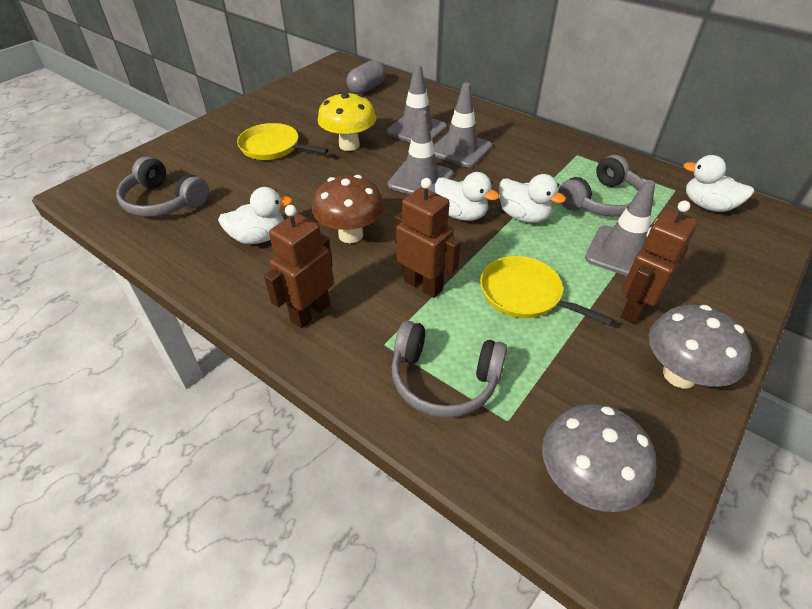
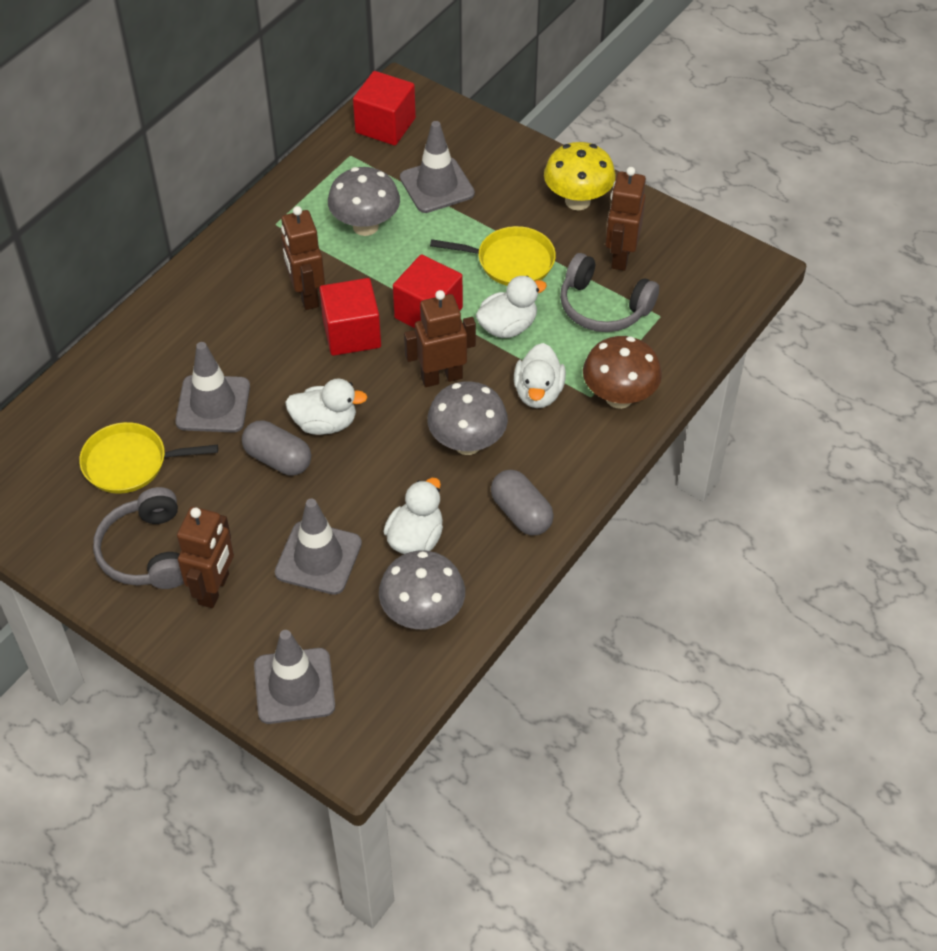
brown robot: [264,205,334,328] [394,178,461,298] [621,201,698,324] = 3 -> [177,507,234,608] [281,206,325,310] [404,290,476,387] [606,167,646,271] = 4
grey capsule: [346,60,386,94] = 1 -> [242,421,311,476] [491,470,554,535] = 2
grey headphones: [116,156,209,217] [392,321,507,418] [558,155,644,216] = 3 -> [93,487,184,589] [560,253,659,332] = 2
grey mushroom: [542,404,657,512] [649,305,751,388] = 2 -> [328,167,400,236] [379,551,465,629] [427,381,508,455] = 3
red cube: none = 0 -> [319,278,381,356] [353,71,416,145] [393,254,463,328] = 3

